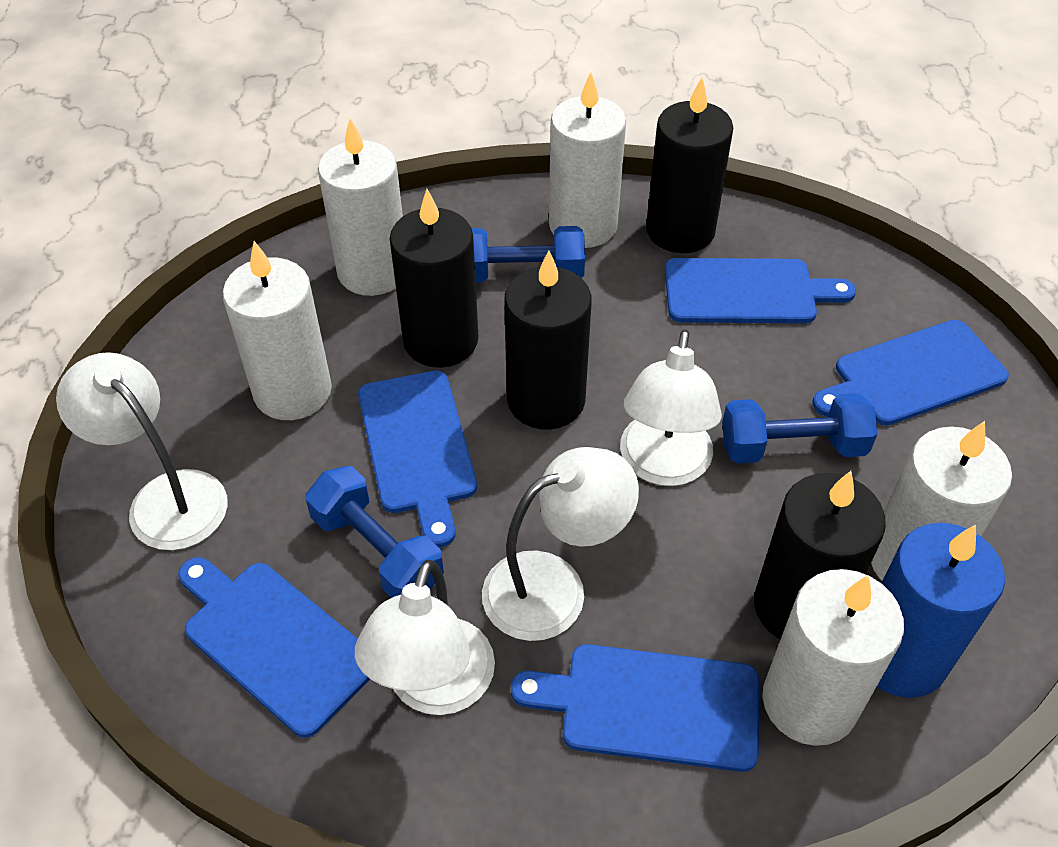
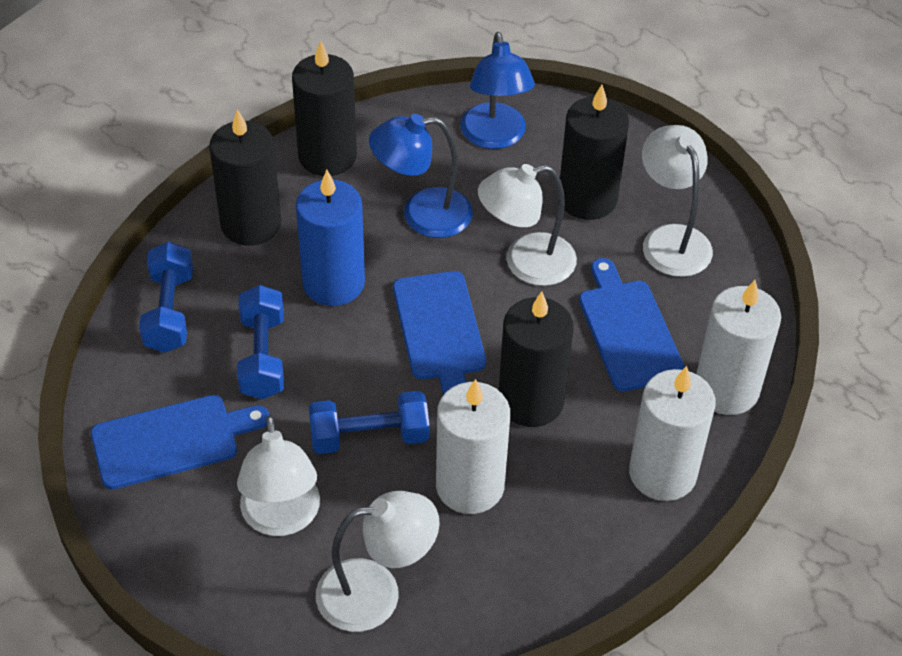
blue cutting board: [178,557,370,738] [358,370,477,547] [511,644,759,772] [665,258,856,323] [812,320,1009,425] = 5 -> [91,395,269,490] [393,271,486,395] [579,258,685,391] = 3
blue lamp: none = 0 -> [369,114,473,238] [461,32,535,149] = 2
white candle: [223,241,332,420] [318,118,403,296] [549,72,626,248] [762,569,904,746] [871,421,1012,581] = 5 -> [436,379,510,514] [629,366,716,501] [696,280,781,415] = 3

